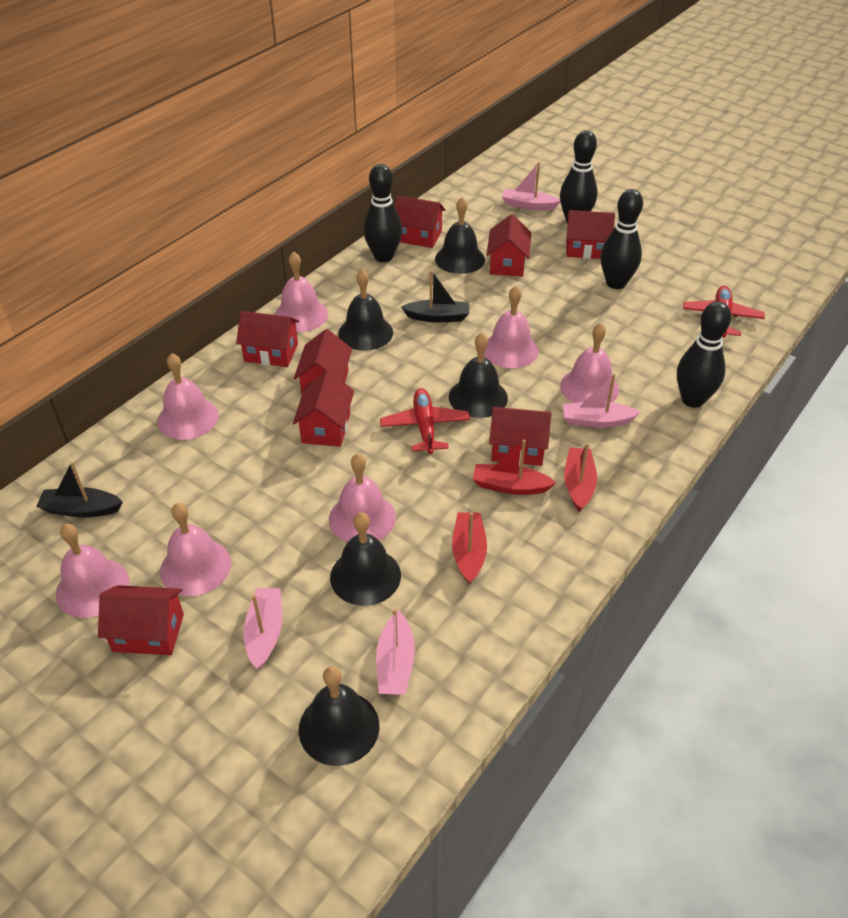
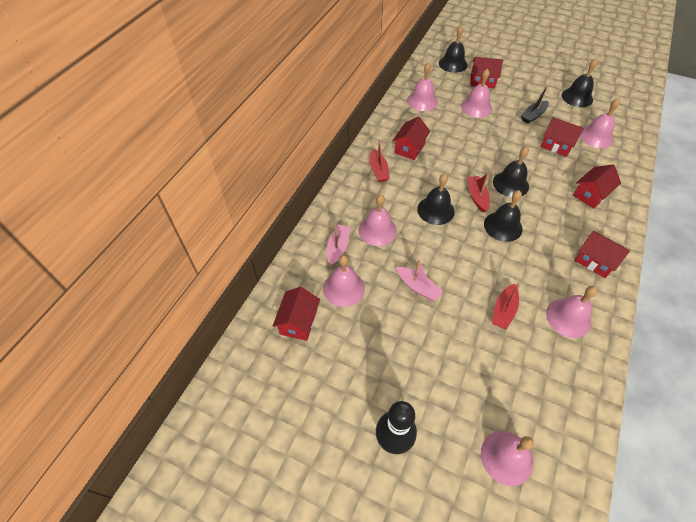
black boat: [36,462,123,517] [401,270,469,322] = 2 -> [521,86,549,124] = 1
black bowling pin: [363,164,402,262] [560,130,598,224] [600,189,643,289] [677,301,731,408] = 4 -> [376,401,417,454] = 1
pink boat: [243,588,282,670] [376,609,415,695] [502,162,560,210] [563,373,641,428] = 4 -> [327,225,350,266] [396,260,443,301] = 2
red house: [98,585,184,655] [236,311,299,367] [293,371,354,447] [294,329,352,395] [395,196,445,248] [486,214,532,277] [489,407,551,466] [566,210,615,259] = 8 -> [273,287,320,341] [393,116,430,160] [471,57,503,88] [541,117,584,157] [573,164,621,209] [575,231,630,278] = 6
red plane: [380,388,470,454] [683,286,765,338] = 2 -> none = 0

